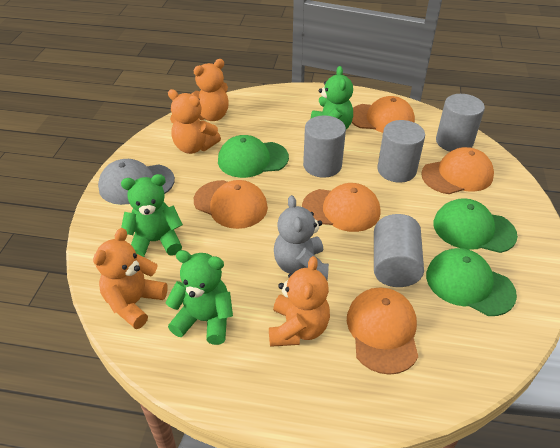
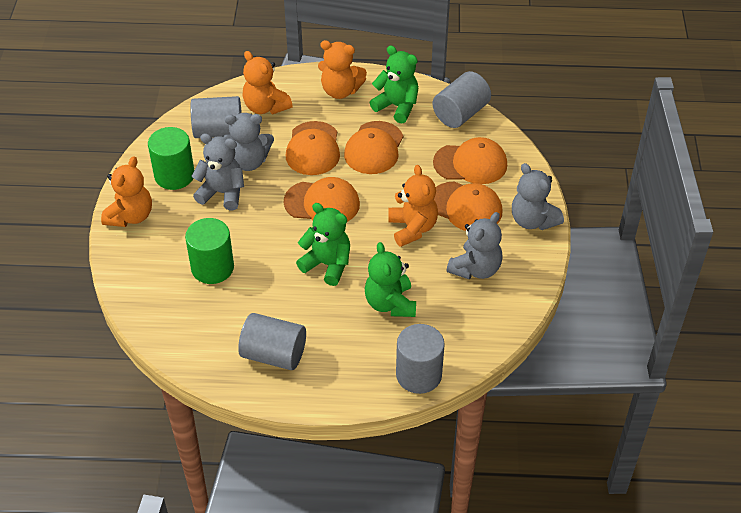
green cap: [218,135,289,178] [426,248,517,316] [433,198,518,253] = 3 -> none = 0
green cylinder: none = 0 -> [148,127,194,190] [185,218,234,284] = 2
grey cap: [98,159,175,205] = 1 -> none = 0
grey teddy bear: [274,195,329,280] = 1 -> [192,134,244,210] [222,113,274,171] [446,212,503,279] [512,163,564,230] = 4

